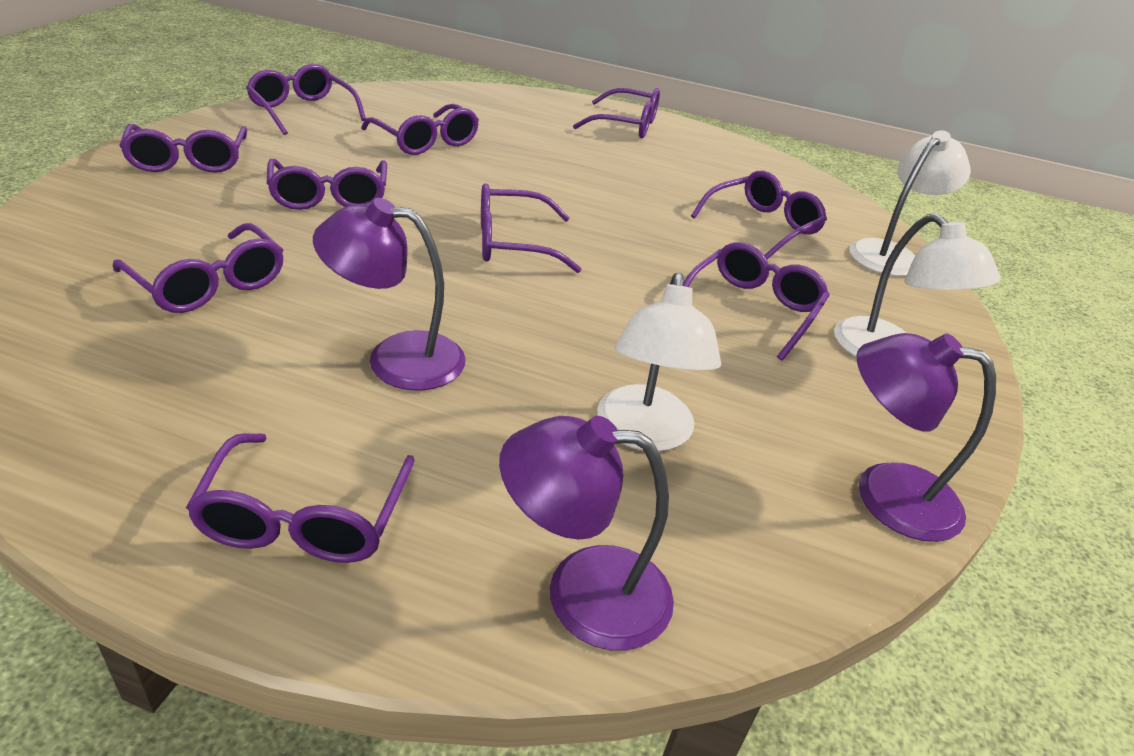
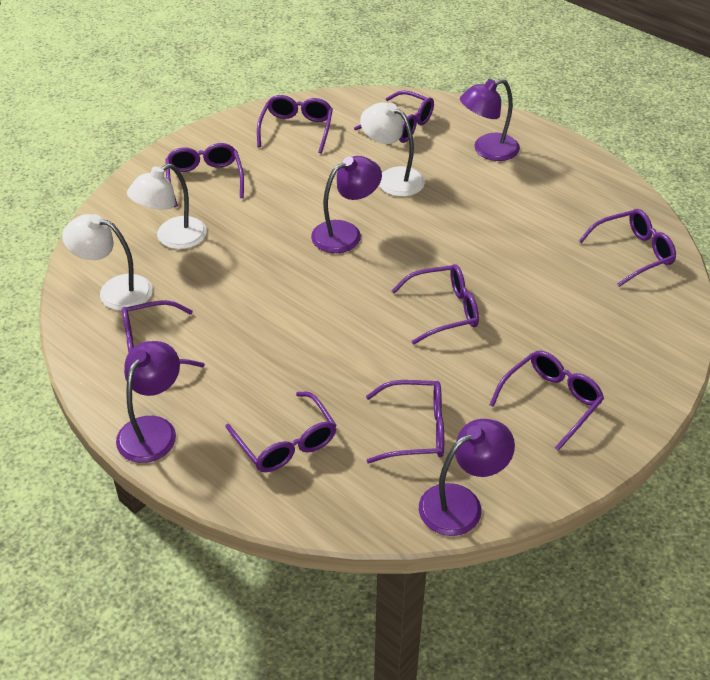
purple glasses: [113,223,284,313] [119,124,247,173] [186,433,414,563] [246,64,366,135] [267,159,387,210] [361,104,479,155] [481,183,582,273] [573,88,660,138] [683,242,830,360] [691,171,827,259] = 10 -> [122,300,205,367] [165,143,244,207] [225,392,337,472] [257,95,333,153] [354,90,434,143] [366,380,444,463] [391,264,479,344] [489,351,604,451] [579,209,676,287] = 9
purple lamp: [313,198,466,391] [499,416,674,651] [857,333,996,542] = 3 -> [116,341,180,463] [311,156,382,253] [419,419,515,536] [460,79,520,161] = 4

